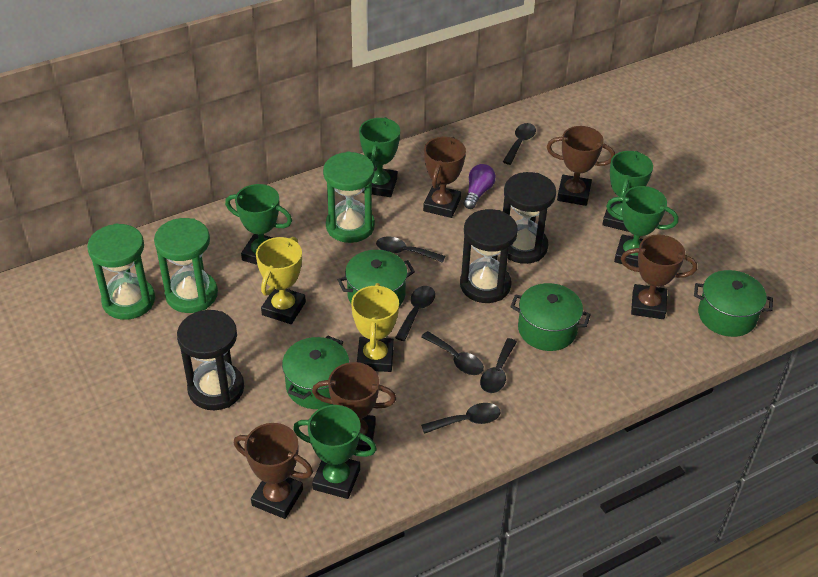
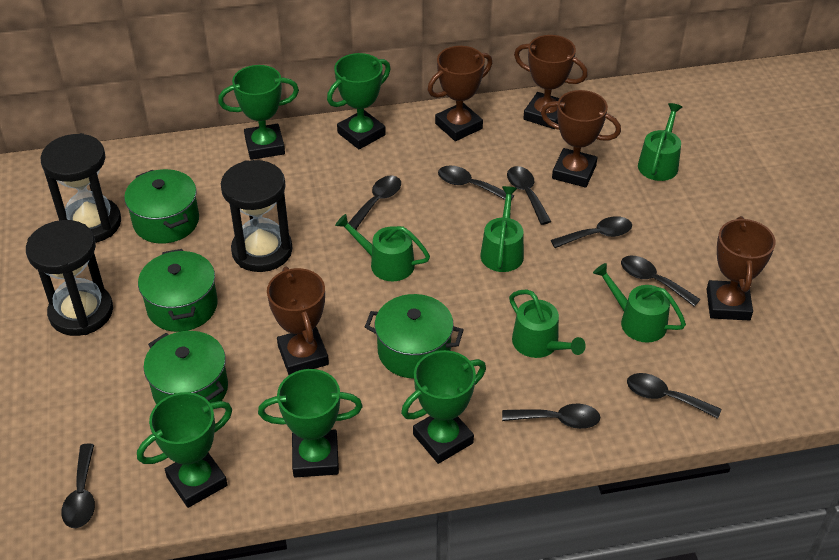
black spoon: [376,237,445,263] [395,286,435,341] [421,331,484,375] [421,403,501,434] [480,338,517,393] [503,123,536,165] = 6 -> [61,444,95,528] [349,176,401,230] [438,165,514,200] [502,403,600,429] [507,166,552,225] [551,216,632,248] [621,256,701,307] [627,373,721,419] = 8
green hourglass: [87,223,155,320] [154,218,218,313] [323,152,375,243] = 3 -> none = 0
green watering can: none = 0 -> [335,214,430,281] [481,186,524,272] [509,289,586,358] [593,263,686,342] [638,103,682,181] = 5
purple light bulb: [464,164,496,209] = 1 -> none = 0
yellow trophy: [256,237,306,324] [351,283,399,372] = 2 -> none = 0

